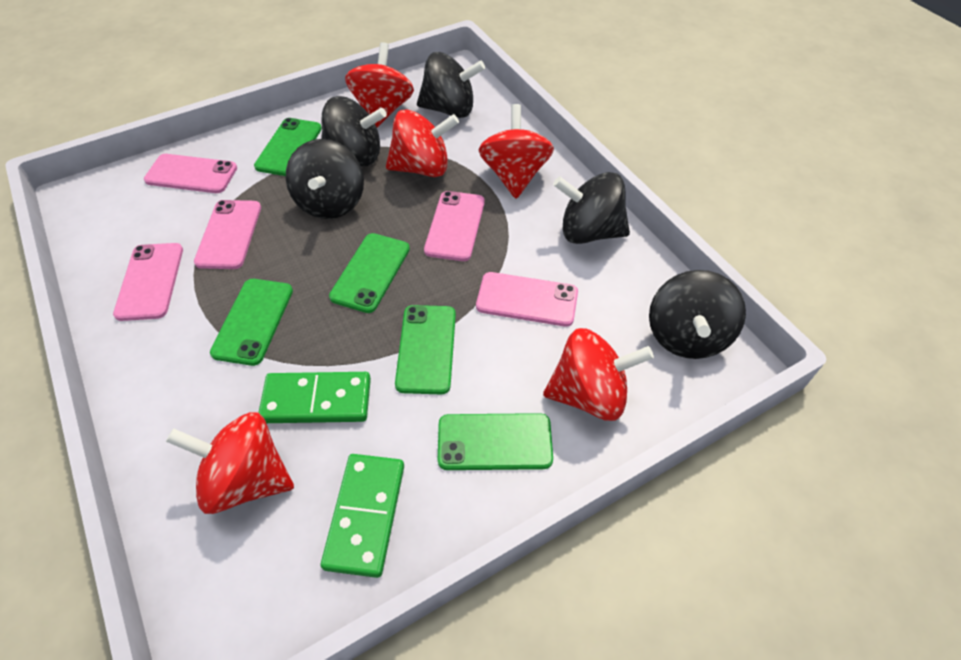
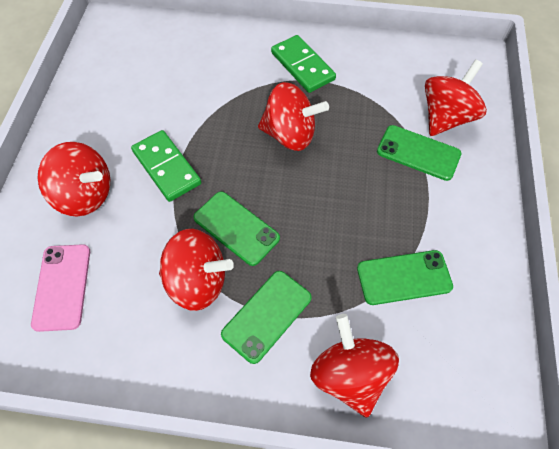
black spinning top: [286,139,364,219] [321,96,387,167] [417,52,485,118] [553,172,630,244] [649,270,746,359] = 5 -> none = 0
green phone: [210,279,293,366] [254,118,322,176] [329,233,410,313] [395,305,456,394] [438,413,553,470] = 5 -> [194,192,280,266] [221,271,312,364] [357,250,453,305] [377,125,462,181] = 4
pink phone: [113,243,183,321] [144,154,237,193] [194,200,261,269] [424,191,485,261] [476,272,578,327] = 5 -> [31,244,90,332] = 1

